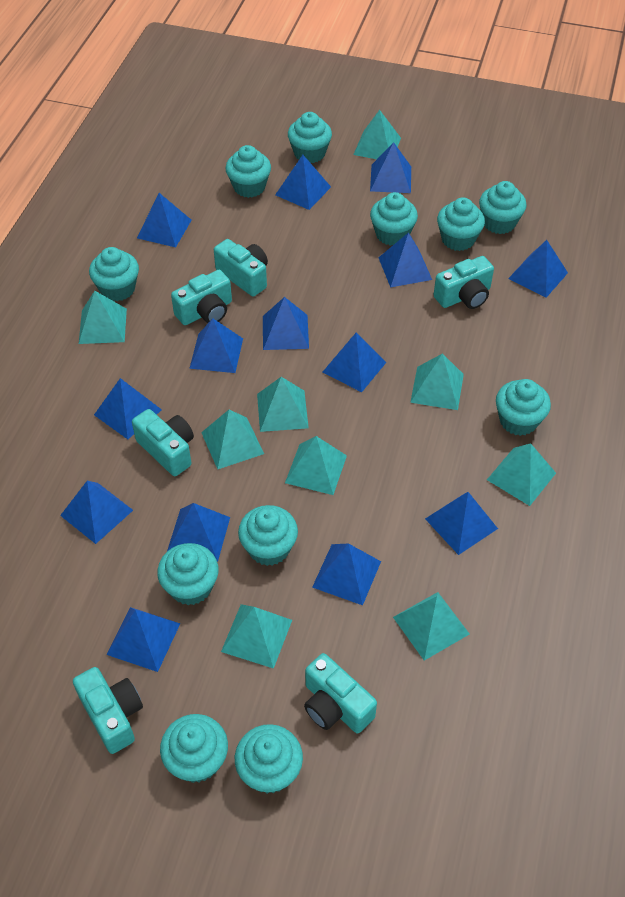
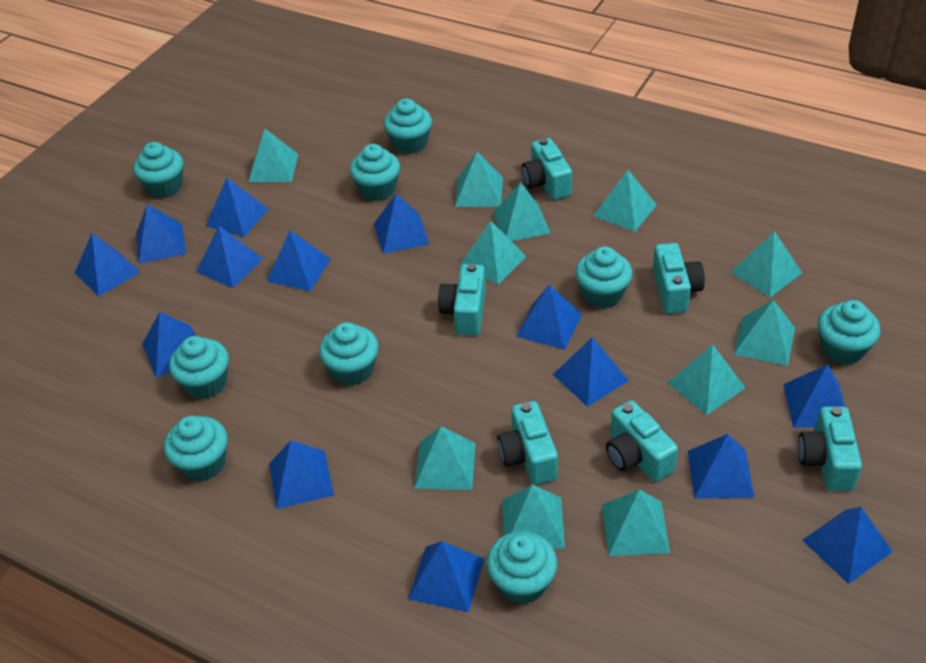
turquoise cupcake: [89,247,139,301] [157,543,219,605] [160,714,228,783] [225,145,271,198] [235,724,303,794] [238,505,298,566] [288,112,332,163] [370,192,418,246] [437,197,485,251] [479,181,526,234] [496,379,551,436] = 11 -> [133,142,183,198] [164,416,228,481] [169,336,229,399] [319,322,379,386] [350,144,400,201] [384,99,432,154] [487,531,557,604] [575,247,632,308] [818,300,881,365] = 9
turquoise pyramid: [79,291,127,344] [201,409,264,469] [221,604,292,669] [257,377,309,432] [285,436,347,495] [353,110,401,159] [393,592,469,661] [410,353,464,410] [487,443,556,506] = 9 -> [248,129,298,182] [414,426,476,490] [455,152,503,207] [459,221,527,285] [493,182,551,241] [502,485,565,549] [593,170,657,232] [602,489,670,556] [667,344,746,415] [731,231,802,297] [734,300,795,366] = 11

